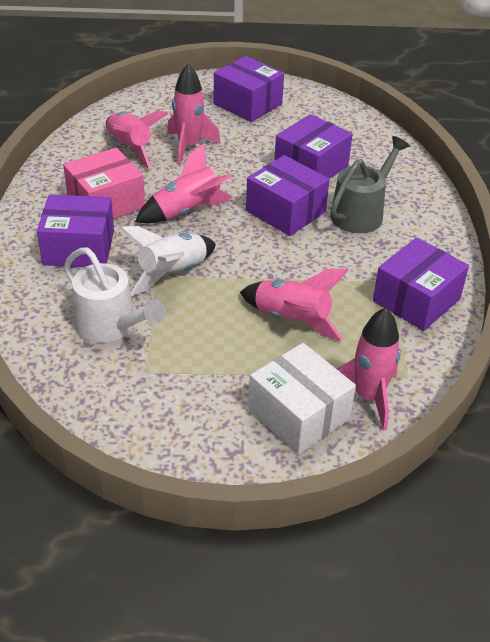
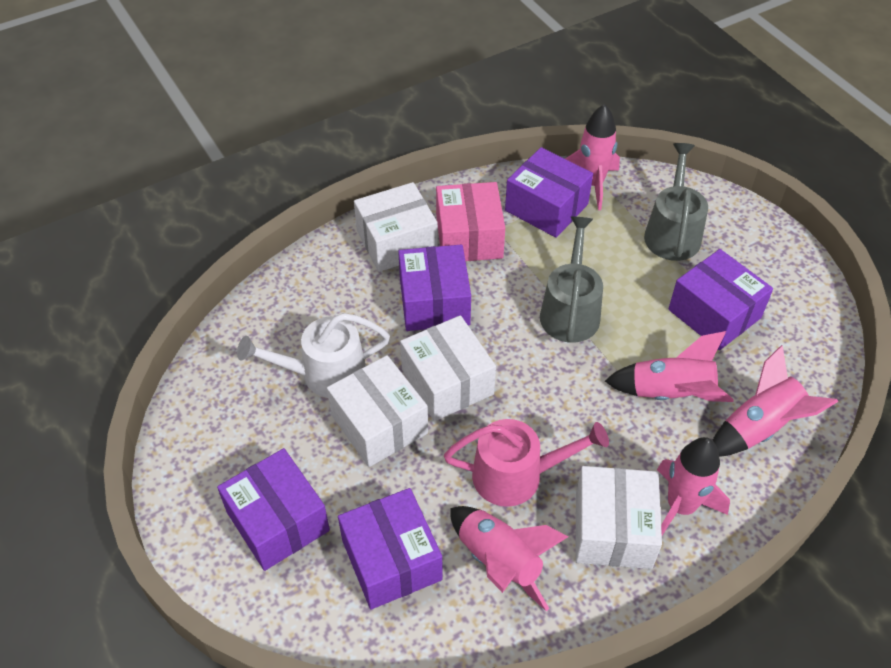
grey watering can: [330,136,410,233] = 1 -> [540,216,603,343] [644,143,708,261] = 2
pink watering can: none = 0 -> [444,419,609,507] = 1
white box: [248,343,356,454] = 1 -> [327,355,428,467] [354,182,438,272] [400,315,496,421] [575,466,662,569] = 4
white rocket: [120,226,216,296] = 1 -> none = 0

